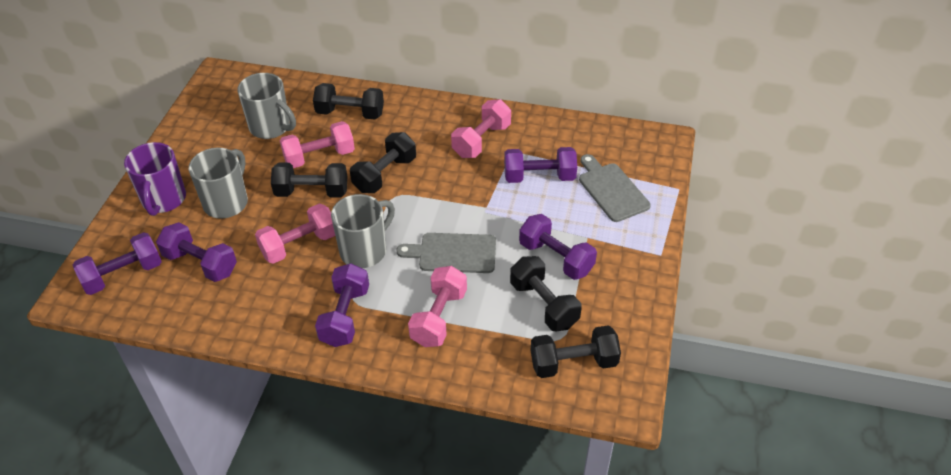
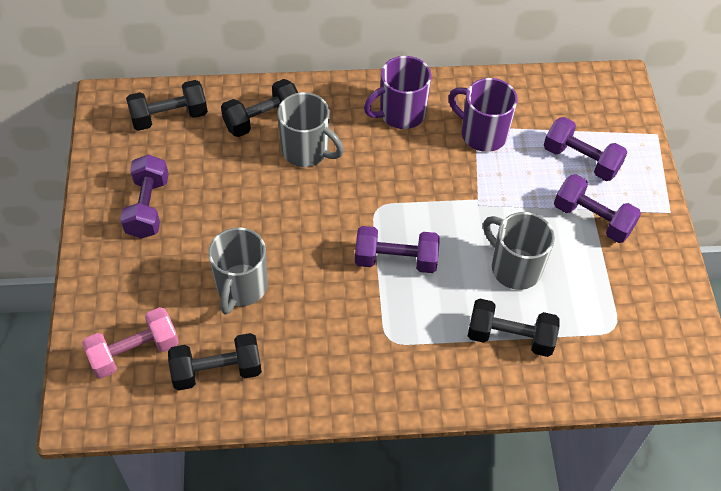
black dumbbell: [271,163,347,198] [313,83,384,119] [350,132,416,193] [510,256,582,332] [531,326,621,378] = 5 -> [126,80,208,131] [168,333,262,391] [221,79,298,137] [468,298,560,357] = 4
grey cutting board: [396,233,496,273] [579,154,651,222] = 2 -> none = 0
pink dumbbell: [255,204,335,264] [280,121,355,168] [408,266,467,347] [451,99,511,158] = 4 -> [82,307,179,379] = 1
purple dumbbell: [73,232,162,295] [156,222,237,282] [315,263,369,347] [504,147,577,183] [519,214,597,280] = 5 -> [120,154,169,239] [355,226,440,273] [544,117,627,181] [554,174,641,243] = 4
purple mug: [124,142,186,216] = 1 -> [364,56,432,129] [449,78,518,152] = 2

